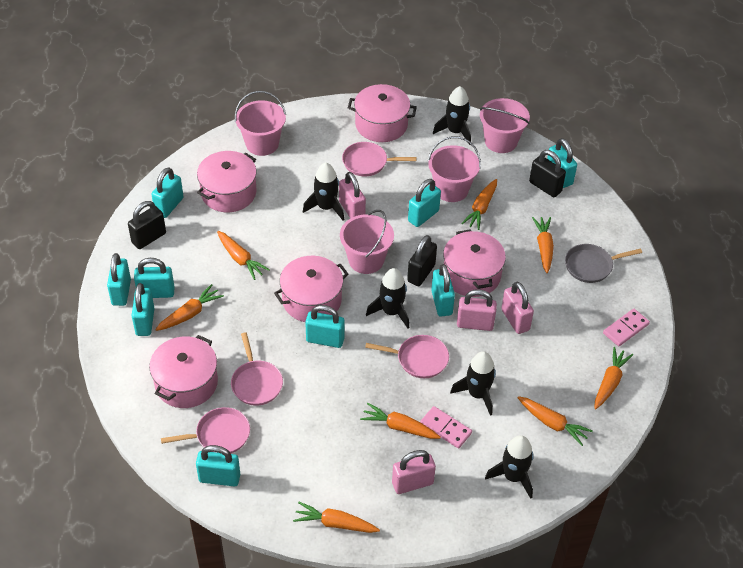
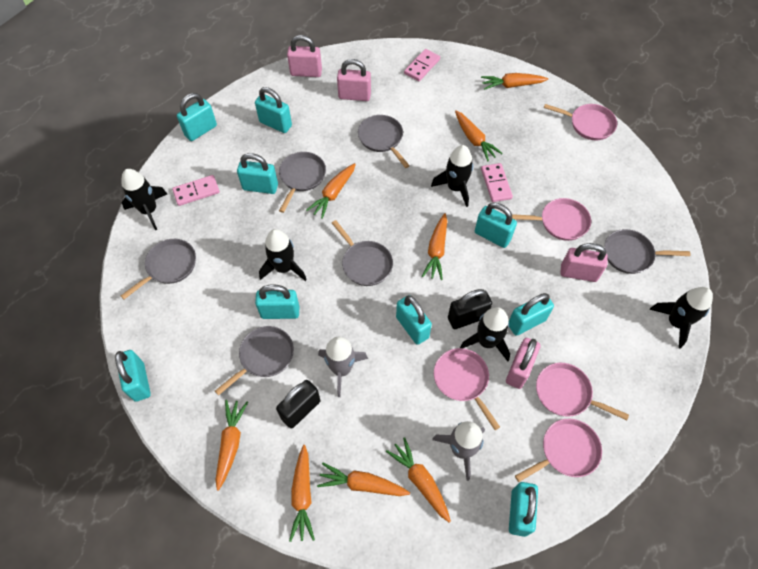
black padlock: [128,201,166,249] [407,235,437,286] [529,150,566,197] = 3 -> [276,380,320,428] [448,289,492,329] = 2
grey pan: [565,244,642,283] = 1 -> [121,239,196,299] [215,326,294,395] [279,152,326,213] [332,220,393,286] [358,115,410,168] [604,229,691,274] = 6
grey rocket: none = 0 -> [318,337,368,397] [432,421,485,481] = 2
pink bucket: [235,91,286,156] [340,210,394,274] [428,136,481,202] [480,98,530,153] = 4 -> none = 0
pink domino: [420,406,472,449] [603,309,650,346] = 2 -> [172,175,220,206] [404,49,440,81] [481,163,513,202] = 3
pink pan: [161,407,250,453] [231,332,283,406] [342,142,417,176] [365,335,449,378] = 4 -> [434,348,500,430] [512,198,591,241] [515,419,602,482] [536,363,629,420] [544,104,617,140] = 5
pink pot: [149,335,218,408] [197,151,257,212] [274,256,349,322] [348,84,417,142] [443,229,506,297] = 5 -> none = 0

